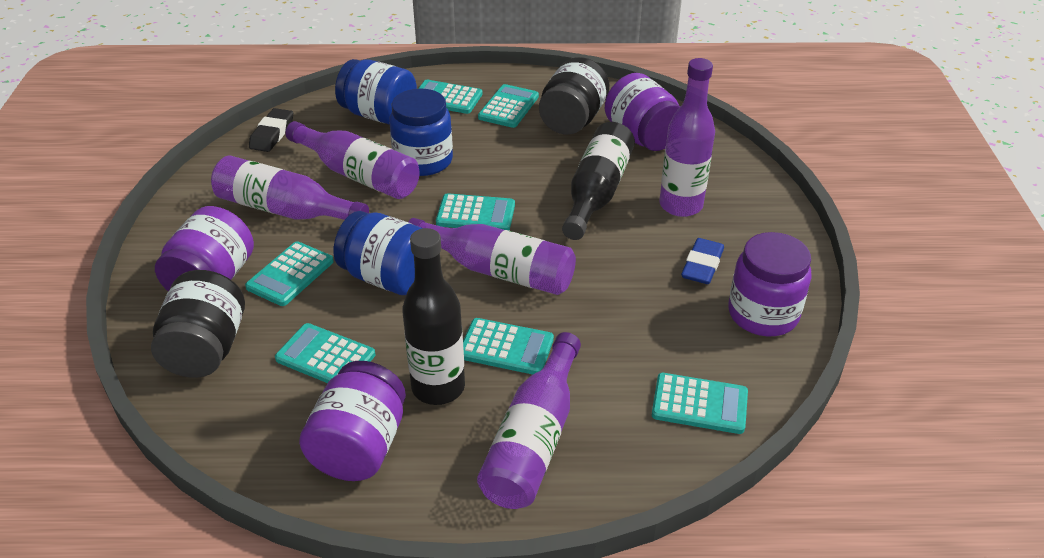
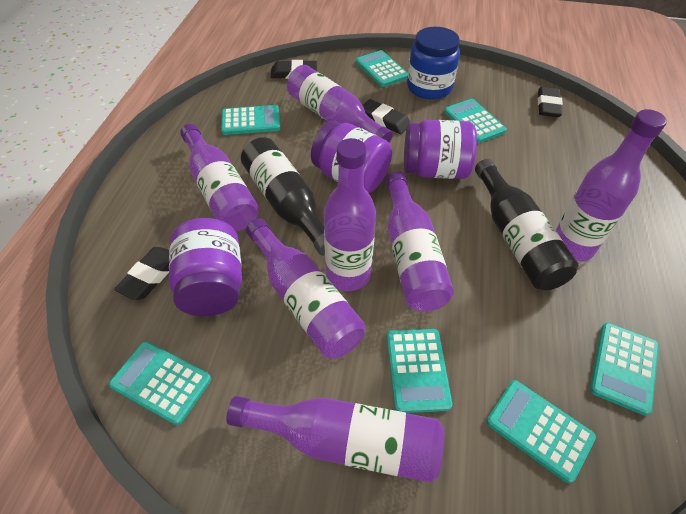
black eraser: [249,108,293,152] = 1 -> [114,247,169,300] [271,60,317,79] [363,99,410,134] [538,87,563,117] = 4
black jar: [151,270,245,378] [539,57,609,134] = 2 -> none = 0
blue eraser: [681,238,724,284] = 1 -> none = 0
blue jar: [333,211,422,295] [335,59,417,125] [389,89,453,176] = 3 -> [407,27,460,100] = 1
purple bottle: [211,155,369,220] [286,121,420,199] [408,218,576,295] [477,332,581,509] [659,58,715,217] = 5 -> [180,124,259,231] [226,396,444,483] [246,218,366,358] [287,65,393,143] [324,138,376,291] [386,171,454,312] [556,109,667,261] = 7
purple jar: [155,206,254,292] [299,361,406,481] [605,73,680,151] [728,232,812,336] = 4 -> [169,218,242,316] [311,121,392,193] [404,120,477,179] = 3

